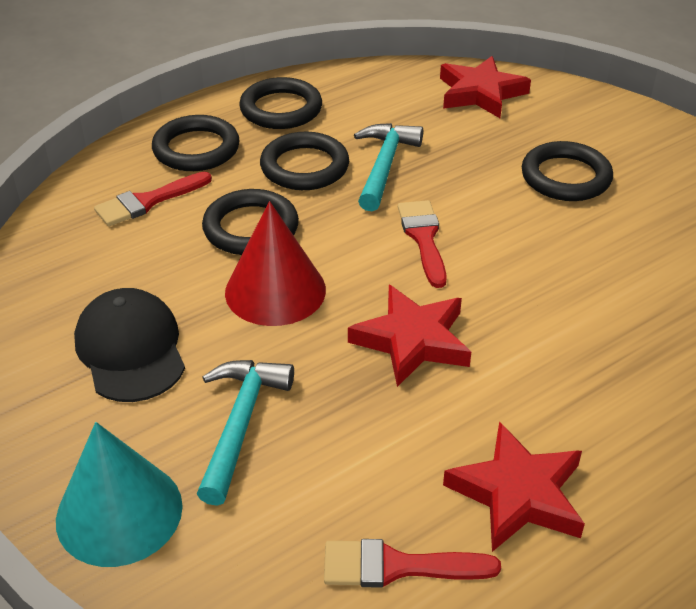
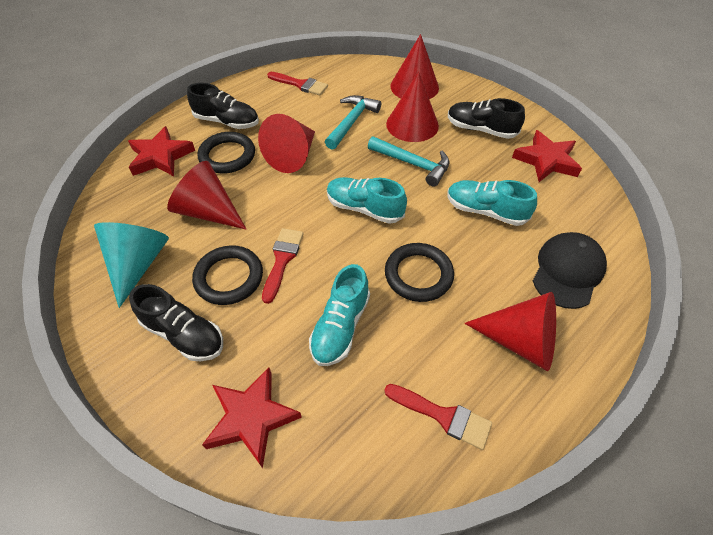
black ring: [152,115,240,171] [202,189,299,255] [239,77,322,129] [260,131,349,190] [522,141,613,201] = 5 -> [192,246,263,305] [198,132,255,174] [385,243,454,302] = 3
black shoe: none = 0 -> [129,284,223,361] [187,83,259,129] [448,98,525,139] = 3
red cone: [225,201,326,326] = 1 -> [167,161,246,229] [258,114,315,173] [386,72,439,142] [390,34,439,99] [464,292,556,371] = 5
turquoise shoe: none = 0 -> [309,264,370,366] [327,177,407,224] [447,180,537,226] = 3

